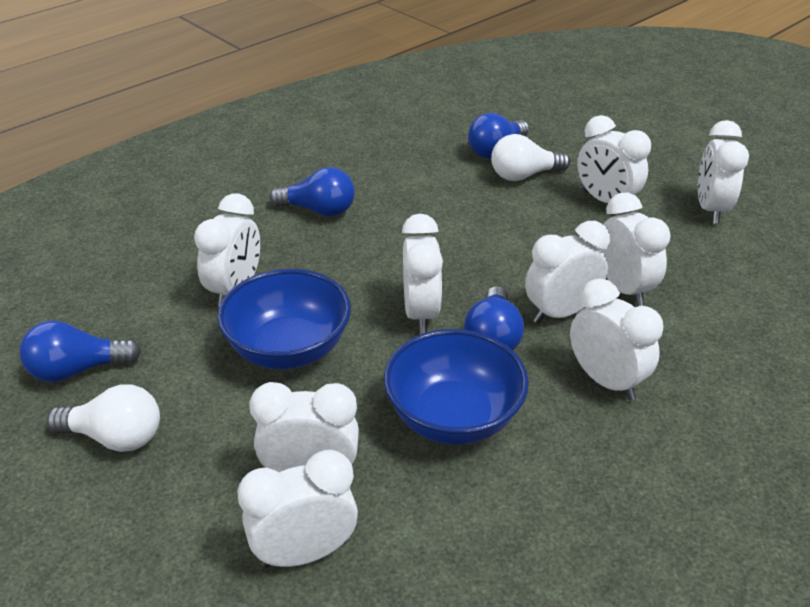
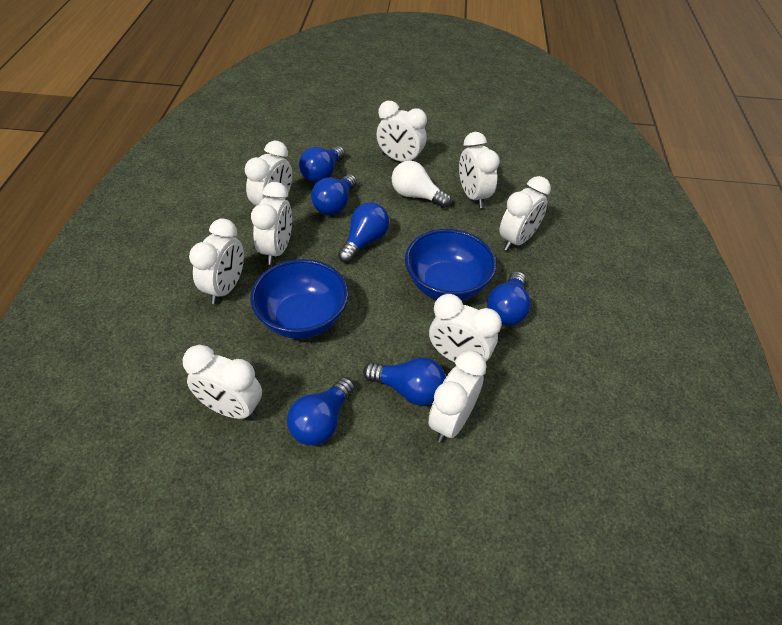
blue light bulb: [19,321,141,382] [270,167,355,217] [464,286,524,350] [468,113,529,158] = 4 -> [287,377,355,446] [299,146,345,183] [311,174,357,215] [338,202,389,263] [363,357,446,406] [487,271,531,325] = 6
white light bulb: [47,384,160,452] [491,134,570,181] = 2 -> [392,161,452,208] = 1

